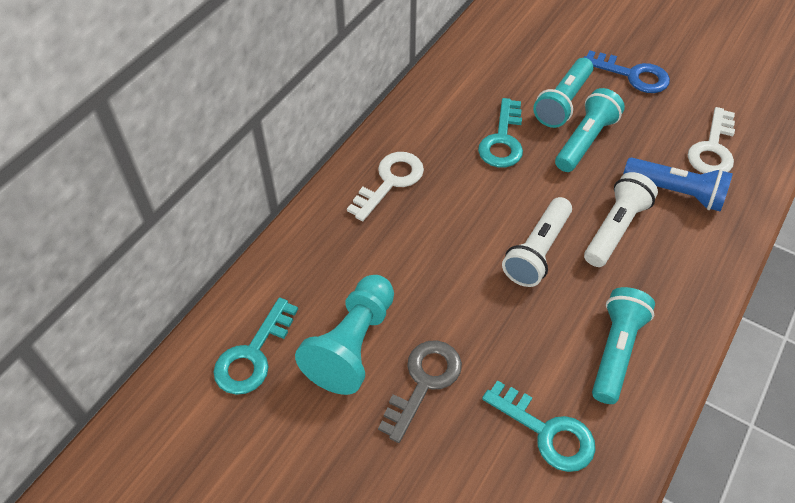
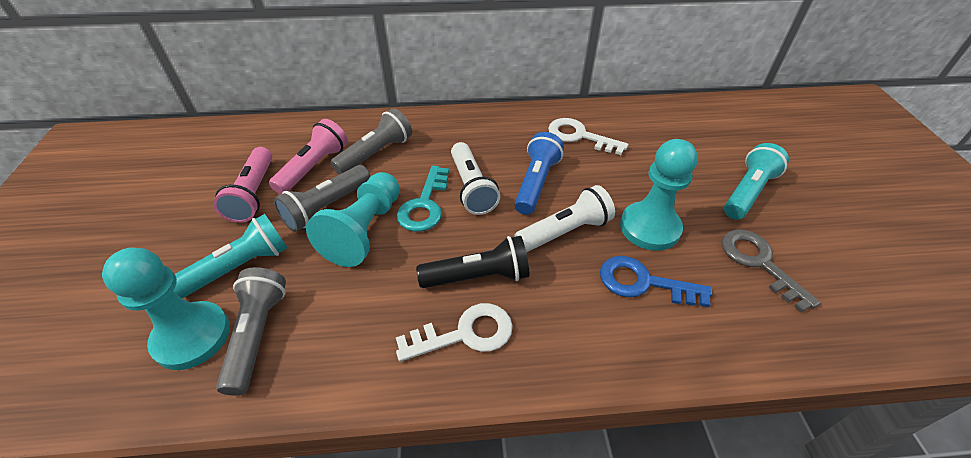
black flashlight: none = 0 -> [416,236,529,288] = 1
grey flashlight: none = 0 -> [216,267,286,396] [274,165,370,232] [330,108,412,175] = 3
pink flashlight: none = 0 -> [213,147,272,223] [269,119,348,195] = 2
turquoise flashlight: [533,58,593,128] [555,88,625,172] [592,287,655,404] = 3 -> [173,214,288,298] [724,143,789,220] = 2
turquoise key: [213,297,298,395] [478,98,523,168] [482,380,596,472] = 3 -> [397,166,449,232] = 1
turquoise pawn: [295,275,394,395] = 1 -> [102,248,230,370] [306,172,400,267] [620,139,698,251] = 3

